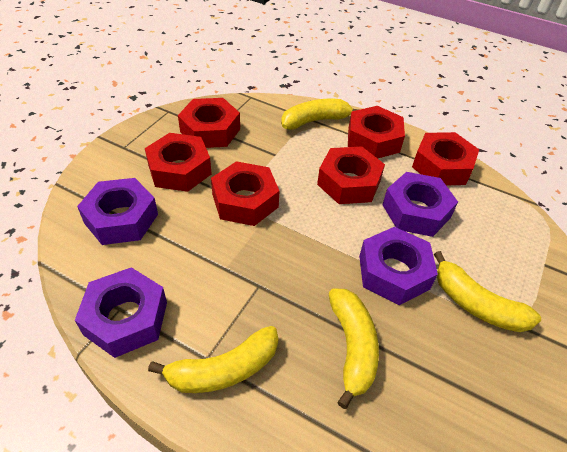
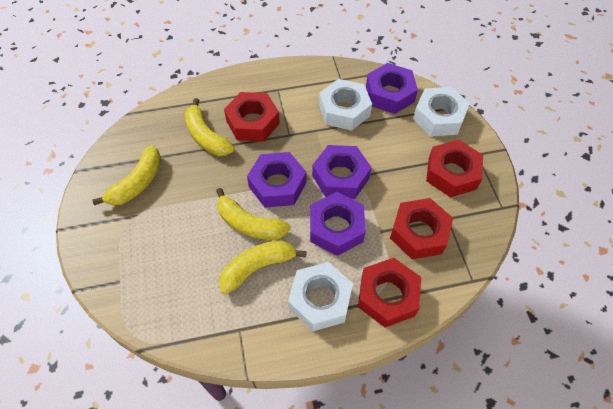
red nut: [145,133,212,192] [178,98,240,148] [211,161,279,226] [317,147,385,204] [348,106,405,159] [412,132,479,186] = 6 -> [224,92,280,141] [358,258,421,328] [390,198,453,260] [426,140,483,197] = 4
white nut: none = 0 -> [288,262,353,331] [319,79,372,130] [413,87,470,137] = 3

